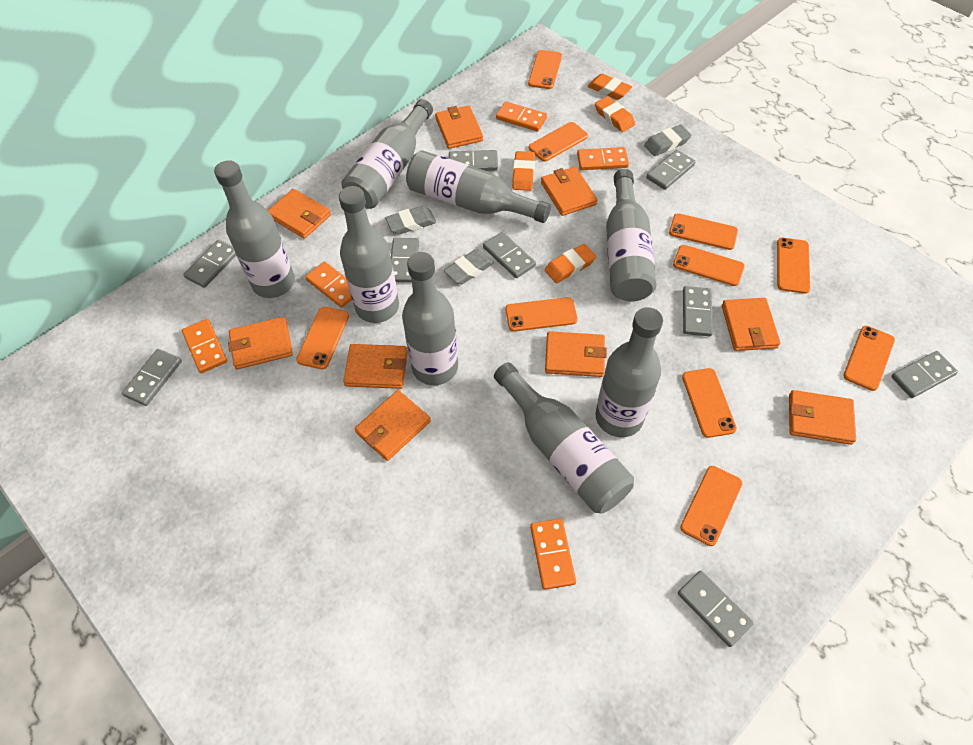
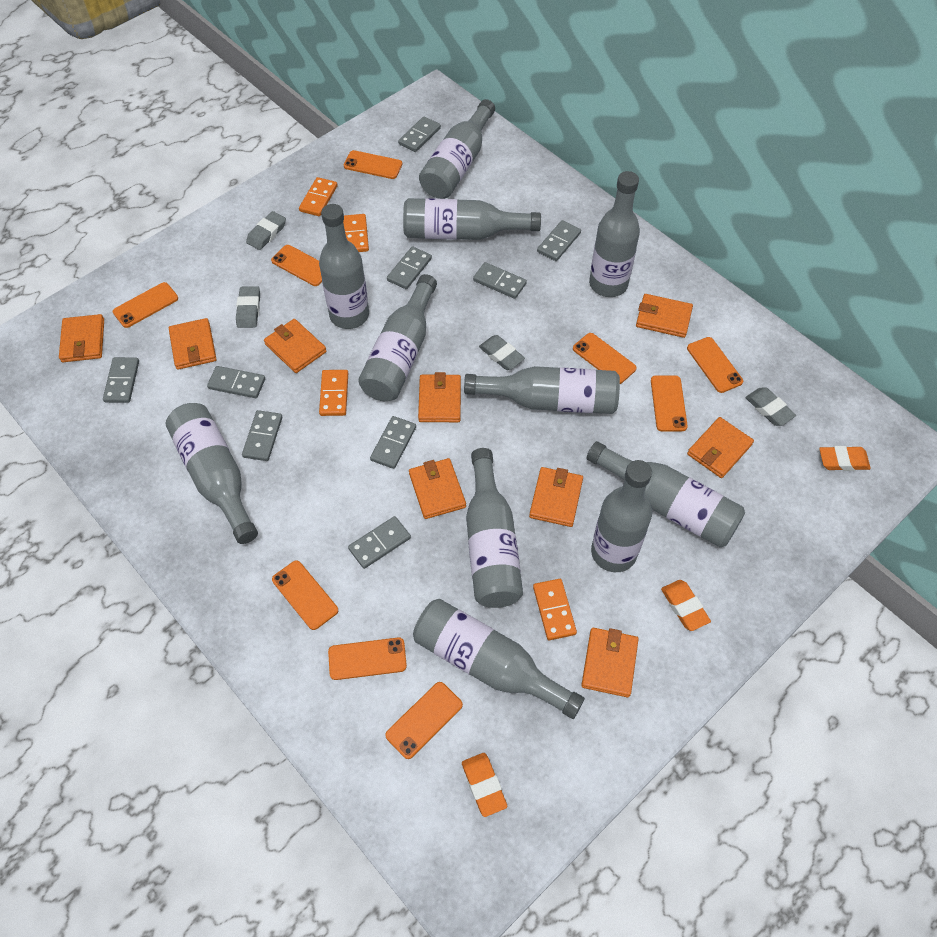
grey bottle: [214,160,295,298] [339,186,399,323] [341,99,433,209] [402,252,458,385] [406,150,551,223] [494,362,634,513] [595,307,663,437] [606,169,657,301] = 8 -> [166,403,258,544] [319,204,369,329] [358,274,437,401] [403,198,541,240] [413,599,585,719] [419,99,495,199] [464,366,620,414] [466,448,523,608] [587,441,745,547] [589,171,640,297] [591,460,652,572] = 11
grey eraser: [385,206,436,234] [444,249,494,284] [644,124,691,156] = 3 -> [236,286,260,328] [246,211,286,250] [479,335,525,370] [745,387,796,426] = 4
orange domino: [182,319,227,373] [305,261,352,308] [496,101,547,131] [530,519,576,590] [577,147,629,170] = 5 -> [299,177,338,216] [319,370,348,416] [343,214,369,252] [533,579,577,640] = 4
orange eraser: [512,151,535,191] [545,244,596,283] [587,74,632,100] [595,96,635,132] = 4 -> [462,753,507,817] [661,580,711,631] [819,446,871,471] = 3
orange phone: [296,307,349,369] [505,297,578,331] [528,50,562,89] [529,122,588,162] [669,213,738,250] [673,245,745,286] [680,466,742,546] [682,368,737,438] [777,238,810,294] [843,326,895,391] = 10 -> [113,282,178,328] [271,245,322,286] [272,560,338,630] [328,638,407,680] [344,150,402,179] [385,682,463,759] [573,333,637,384] [651,375,688,432] [687,337,743,393] = 9

